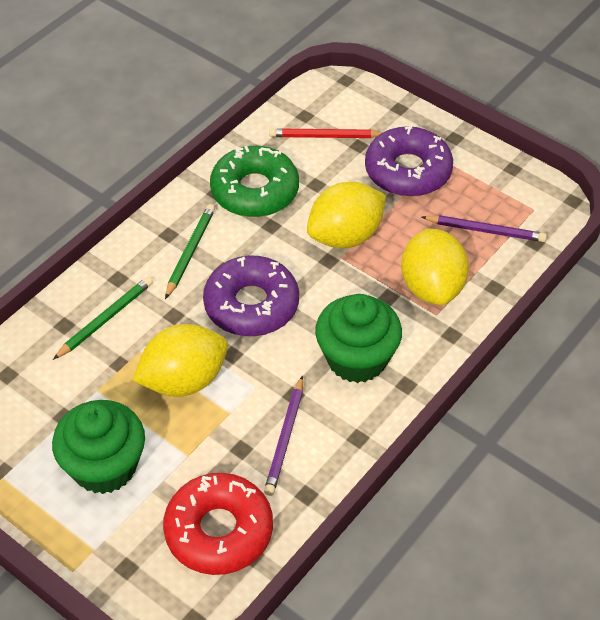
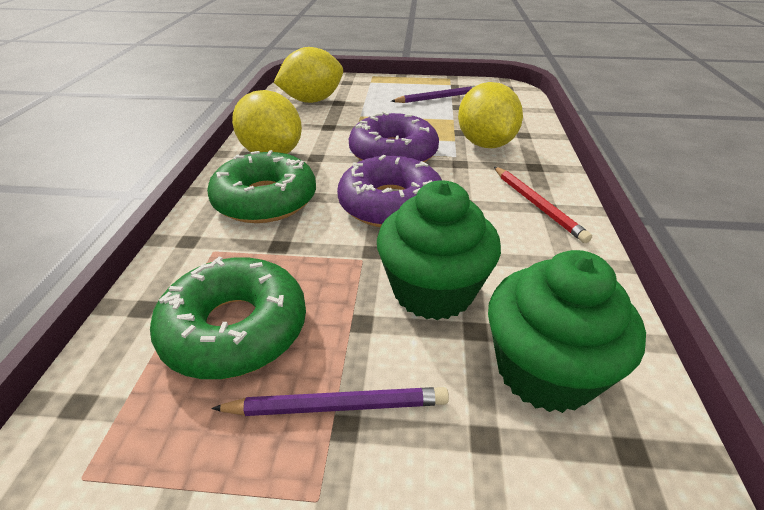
green donut: [210,146,299,217] = 1 -> [150,256,306,379] [207,150,316,223] = 2
green pencil: [53,277,153,360] [165,204,215,299] = 2 -> none = 0
red donut: [163,473,273,575] = 1 -> none = 0

